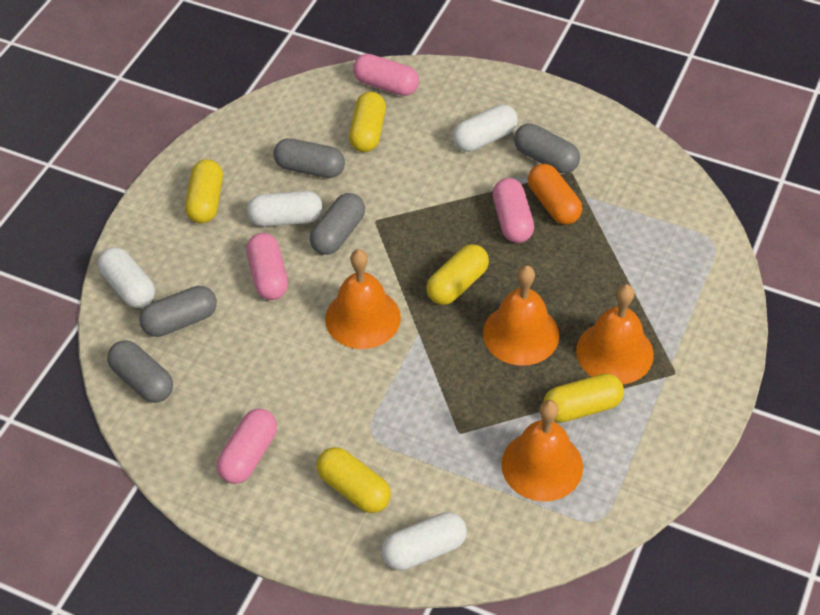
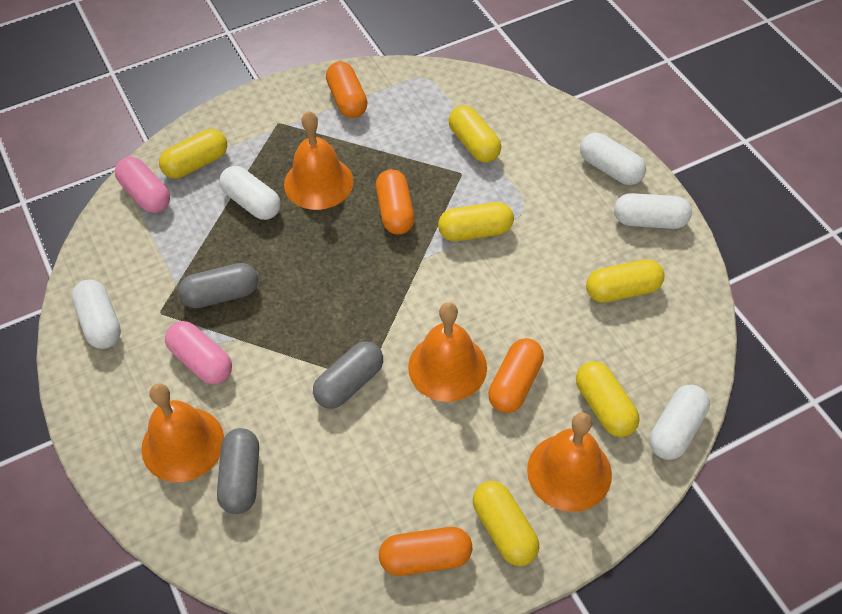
grey capsule: [107,340,173,403] [139,286,217,337] [273,138,345,178] [310,193,365,255] [514,123,580,173] = 5 -> [178,263,258,308] [217,428,259,514] [313,341,383,409] = 3
orange capsule: [528,164,582,225] = 1 -> [326,61,368,118] [376,169,415,235] [379,527,472,576] [488,338,544,413] = 4
pink capsule: [217,409,277,484] [246,233,288,300] [353,54,419,96] [493,178,534,243] = 4 -> [115,157,170,213] [165,321,232,384] = 2
white capsule: [98,247,155,308] [247,191,323,227] [382,512,467,570] [452,104,518,152] = 4 -> [71,280,121,349] [219,166,281,220] [580,133,646,185] [614,193,692,229] [649,385,710,460] = 5
yellow capsule: [185,159,223,223] [317,447,391,513] [349,92,386,152] [426,244,489,305] [543,373,624,423] = 5 -> [159,129,227,179] [438,202,514,241] [449,105,501,163] [473,481,539,566] [576,361,640,437] [586,259,664,303] = 6

